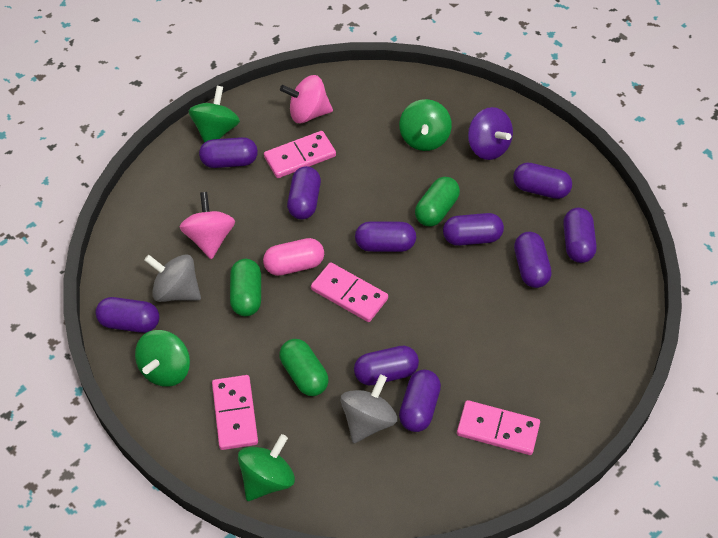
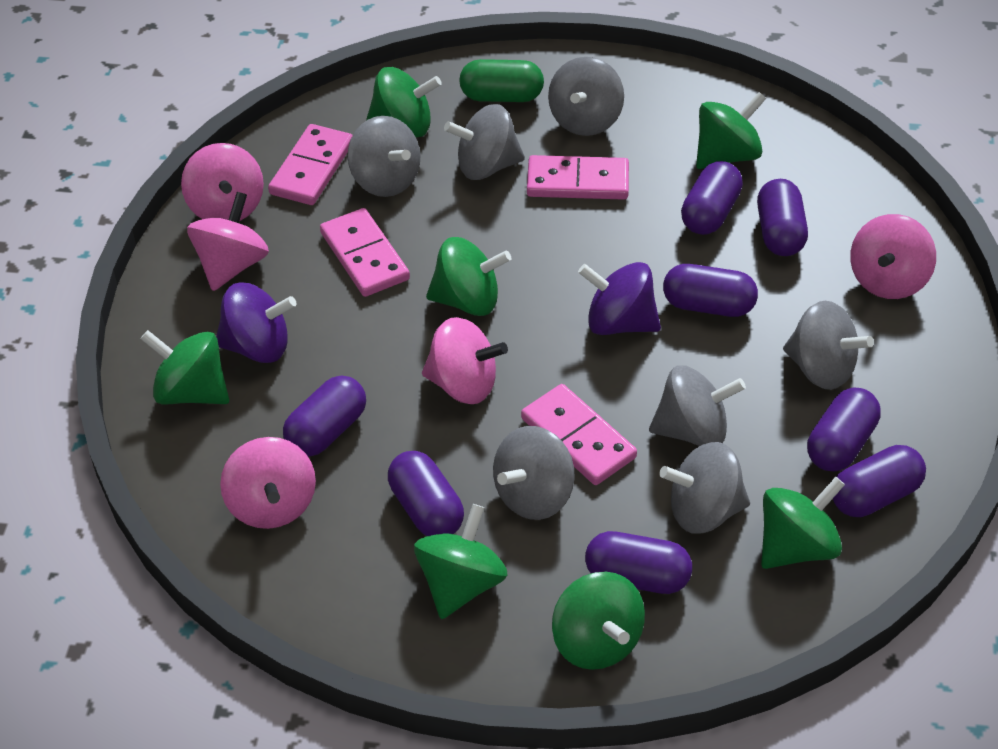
green capsule: [230,259,261,316] [279,339,329,396] [415,177,460,227] = 3 -> [459,59,544,102] = 1
green spinning top: [135,330,190,387] [189,86,240,143] [238,434,295,501] [399,99,452,151] = 4 -> [140,330,229,404] [366,67,442,138] [414,504,508,619] [426,237,512,316] [552,572,645,670] [696,92,766,169] [761,477,845,569] = 7
grey spinning top: [144,254,201,302] [341,374,397,443] = 2 -> [348,116,420,197] [444,104,525,180] [493,426,575,520] [548,57,624,136] [649,365,746,446] [659,442,750,534] [783,301,874,390] = 7
pink capsule: [263,238,324,276] = 1 -> none = 0
pink spinning top: [180,192,235,259] [280,75,333,123] = 2 -> [181,143,264,221] [187,192,269,291] [220,437,316,529] [422,317,508,404] [850,214,936,299] = 5
purple capsule: [95,297,159,333] [199,137,258,168] [287,166,321,220] [354,346,419,386] [355,221,416,252] [399,370,441,432] [443,213,504,246] [513,163,572,199] [514,232,552,288] [563,208,597,263] = 10 -> [283,375,366,457] [388,451,464,536] [585,531,692,594] [663,264,758,317] [681,161,743,235] [757,179,808,256] [807,387,881,471] [833,445,926,517] = 8
purple spinning top: [468,107,513,160] = 1 -> [216,283,297,363] [578,262,661,335] = 2

